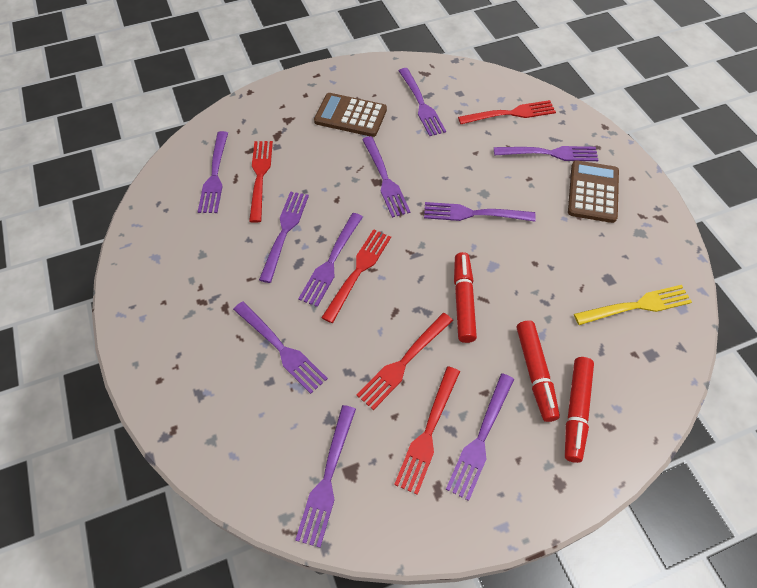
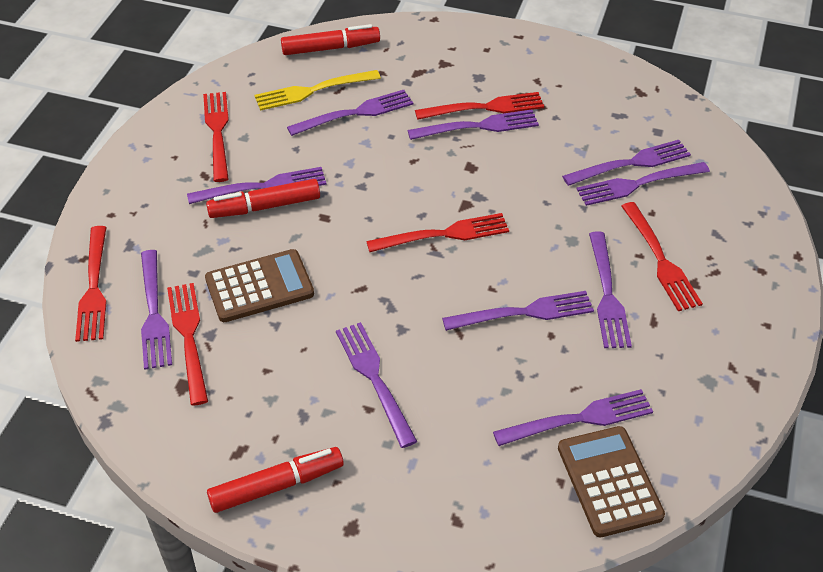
red fork: [249,141,273,223] [321,229,391,323] [356,313,453,410] [394,366,460,495] [458,100,556,124] = 5 -> [75,226,107,342] [167,283,208,406] [203,92,229,182] [366,213,509,252] [415,92,544,120] [621,202,703,311] = 6

